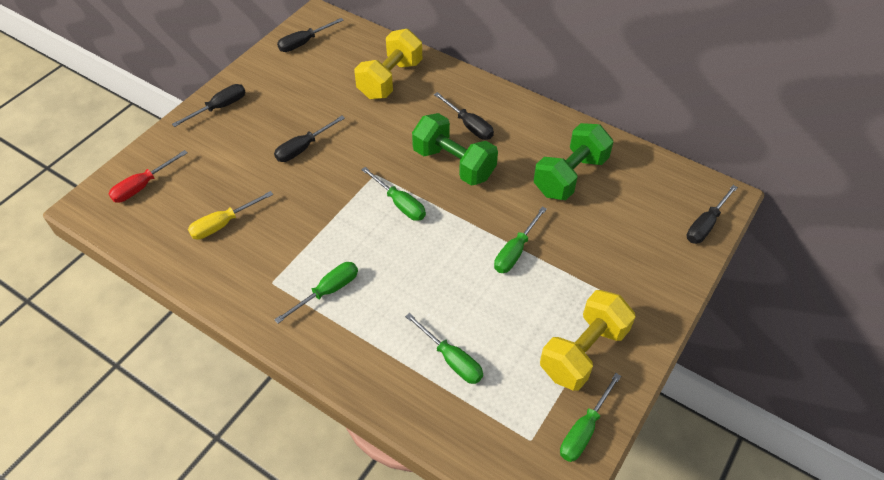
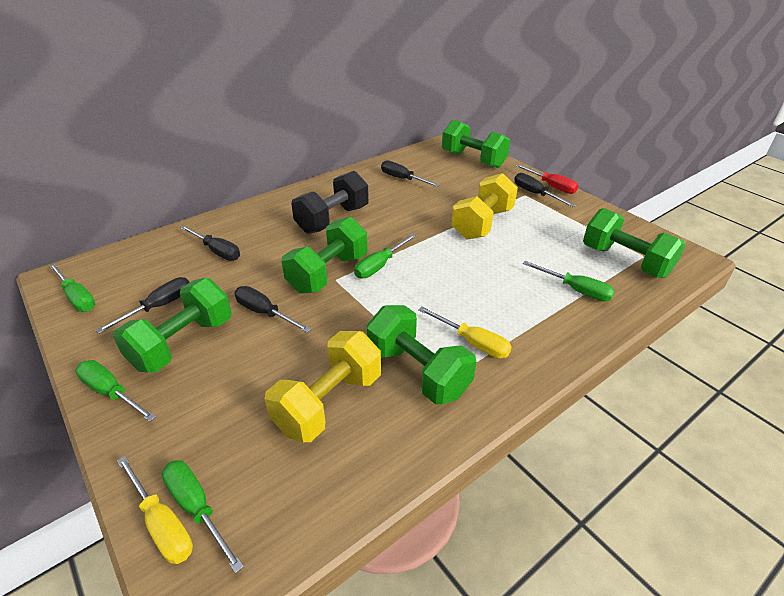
black dumbbell: none = 0 -> [291,171,369,234] = 1
green dumbbell: [412,113,498,186] [534,123,613,200] = 2 -> [113,278,232,373] [282,217,367,294] [367,305,476,404] [442,120,510,168] [583,208,686,278] = 5
yellow screwdriver: [188,191,273,239] = 1 -> [117,456,193,564] [418,307,512,359] = 2

